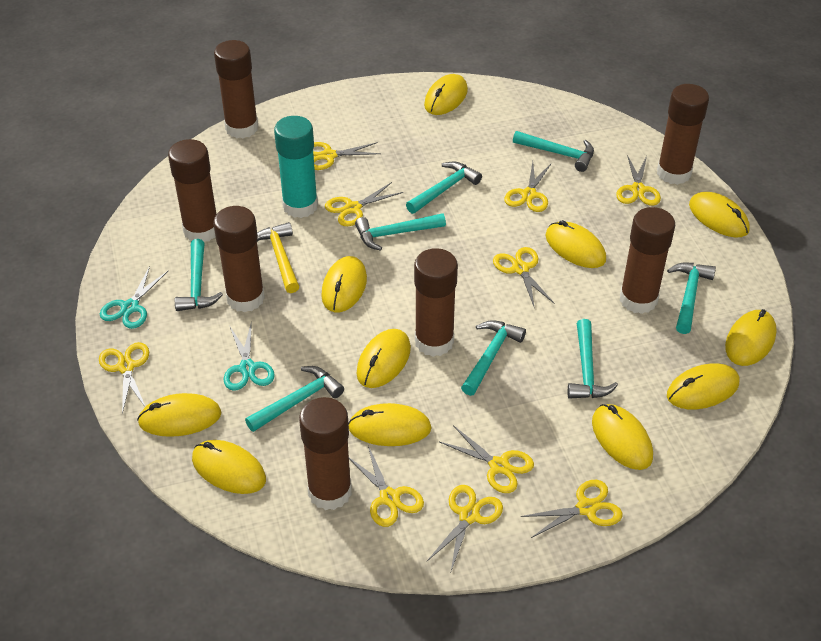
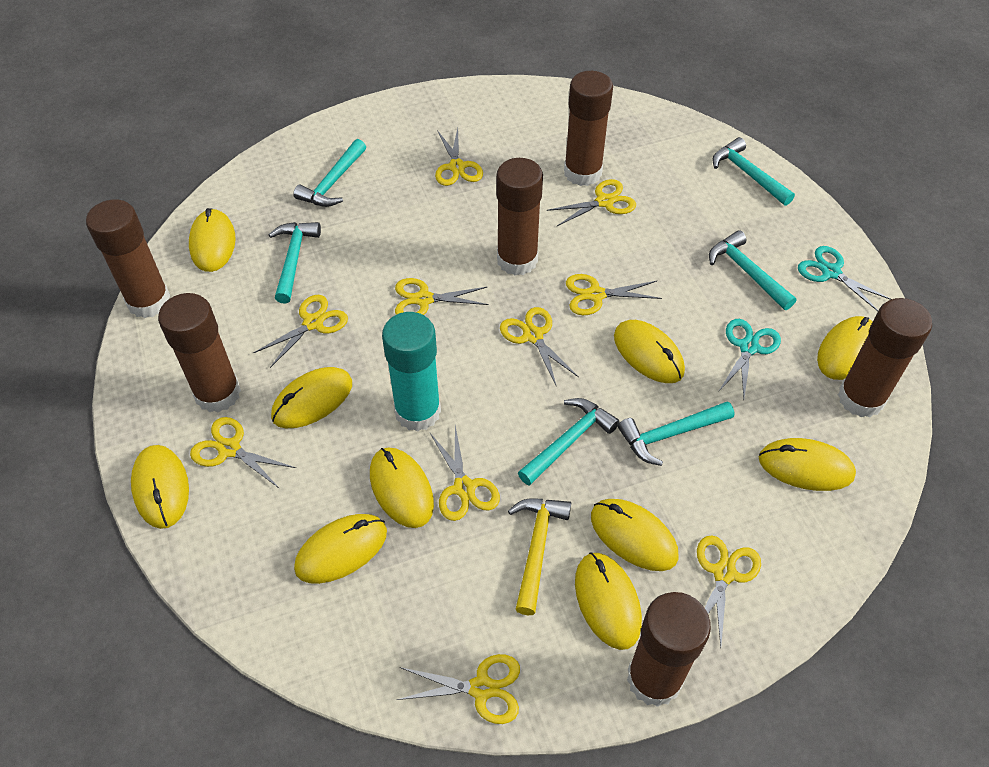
brown glue stick: [168,139,216,242] [213,206,265,312] [214,40,259,138] [299,397,352,510] [414,248,458,357] [620,207,675,314] [657,84,709,185] = 7 -> [86,199,170,318] [158,293,241,412] [496,158,543,276] [564,71,613,186] [627,592,711,707] [838,298,932,417] = 6
turquoise hammer: [175,239,223,311] [245,366,344,432] [355,213,446,251] [406,162,482,214] [461,320,526,396] [513,131,594,172] [568,319,618,399] [667,263,716,334] = 8 -> [269,222,321,303] [293,139,366,207] [518,398,620,486] [618,401,734,466] [709,230,796,310] [712,137,795,206] = 6
yellow mouse: [137,393,221,437] [192,440,266,494] [321,256,367,312] [348,403,432,446] [356,329,411,388] [424,74,468,115] [546,220,606,268] [592,404,653,470] [667,363,739,409] [689,192,750,238] [725,309,777,366] = 11 -> [131,445,189,529] [189,208,236,272] [271,367,352,428] [294,514,387,584] [370,447,434,528] [575,552,642,650] [591,499,679,571] [614,320,685,383] [759,438,856,491] [817,316,873,380] = 10

